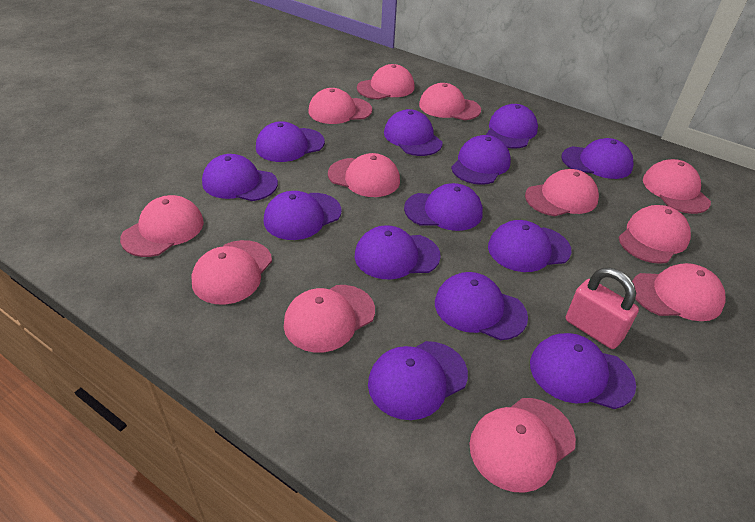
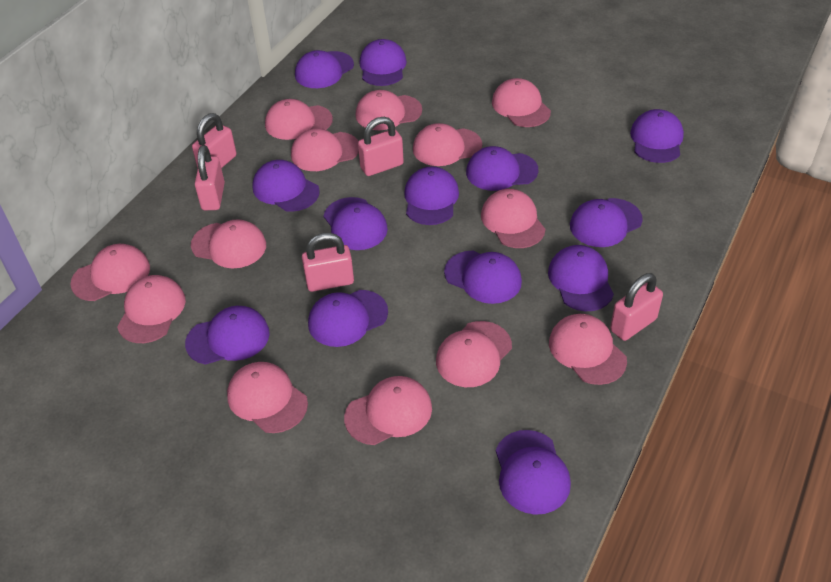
pink cap: [120,195,204,257] [191,240,272,305] [284,285,375,353] [308,88,372,124] [328,153,400,197] [357,64,415,100] [419,83,481,120] [469,398,576,493] [525,169,599,216] [618,205,691,264] [632,263,725,321] [643,159,711,214] = 12 -> [70,244,150,301] [117,275,186,343] [191,219,266,268] [227,362,308,433] [265,99,333,140] [291,129,359,171] [344,376,432,445] [356,90,422,130] [413,123,482,166] [436,321,512,387] [481,189,546,248] [492,78,551,127] [549,314,627,385] = 13
pink padlock: [566,268,639,349] = 1 -> [192,113,237,168] [195,145,225,210] [302,233,354,292] [358,117,404,176] [610,273,663,341] = 5

